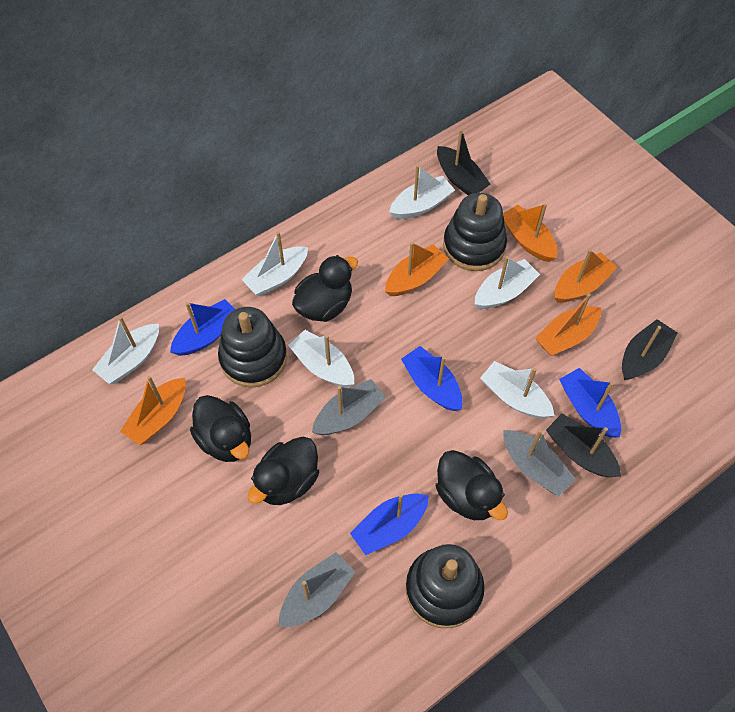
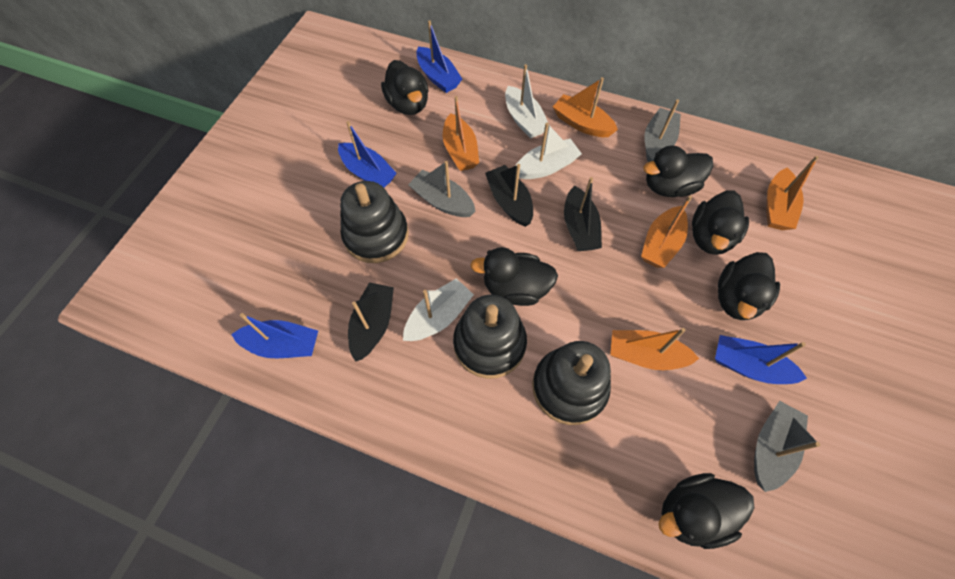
black duck: [190,395,251,462] [248,437,319,505] [292,255,358,322] [436,450,508,520] = 4 -> [381,60,429,115] [470,247,558,306] [643,145,713,197] [659,473,755,549] [692,191,749,255] [718,252,780,320] = 6
white boat: [92,316,159,384] [241,231,308,296] [288,330,354,387] [389,165,455,219] [475,256,540,309] [480,361,555,418] = 6 -> [403,278,474,341] [505,64,550,139] [516,123,582,179] = 3

